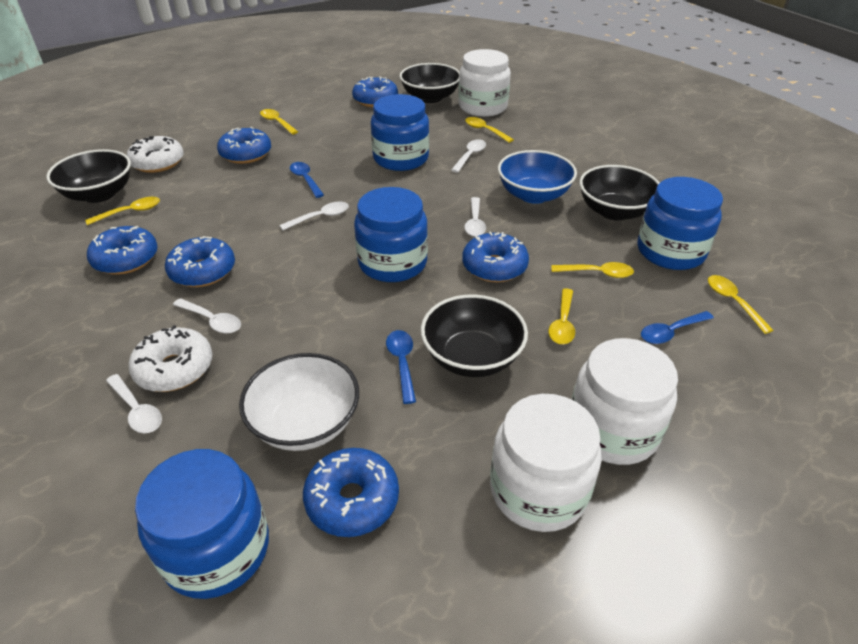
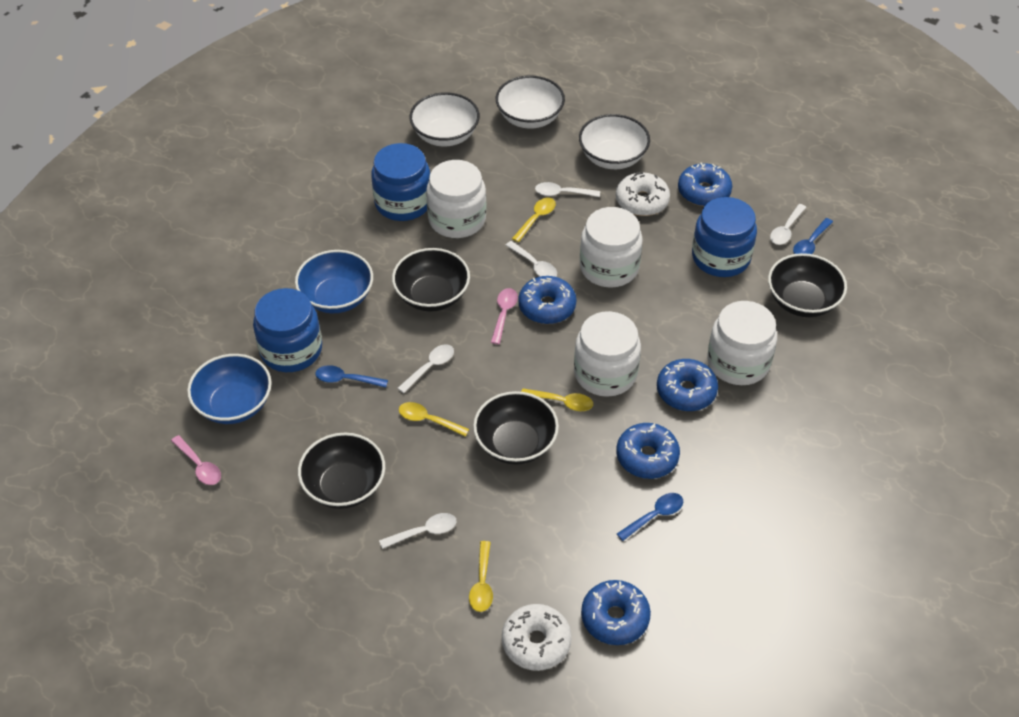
blue bowl: [498,150,577,204] = 1 -> [187,354,272,424] [295,250,373,313] = 2
blue donut: [87,226,158,275] [165,236,235,287] [217,127,271,164] [303,448,399,537] [352,76,398,107] [462,231,529,282] = 6 -> [518,276,576,324] [581,580,651,645] [616,423,680,479] [657,359,718,411] [678,163,732,206] = 5
blue jar: [135,449,269,599] [354,187,428,282] [371,94,429,171] [637,177,723,270] = 4 -> [253,288,322,372] [371,143,430,221] [692,197,757,277] = 3
pink spoon: none = 0 -> [171,435,221,485] [491,288,518,344] = 2
white bowl: [239,353,359,451] = 1 -> [409,92,480,146] [496,75,565,128] [579,114,650,169] = 3
white jar: [458,49,511,117] [490,394,602,532] [572,338,678,465] = 3 -> [426,160,486,238] [574,311,641,397] [580,207,643,288] [707,301,777,385] = 4
yellow spoon: [85,197,160,225] [260,109,298,135] [465,117,514,143] [549,288,575,344] [551,262,634,278] [708,275,774,334] = 6 -> [399,402,469,437] [469,541,493,612] [512,198,556,242] [521,388,593,411] = 4

